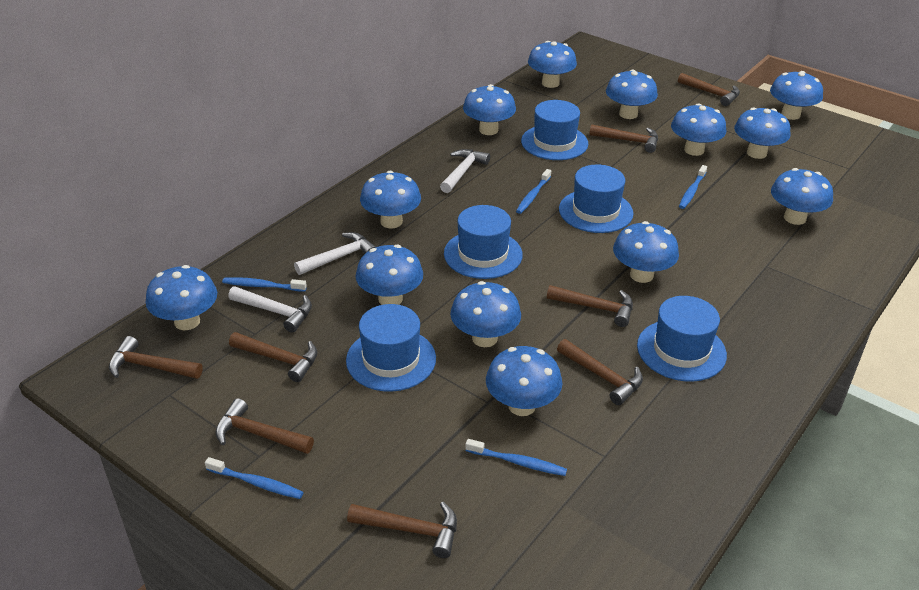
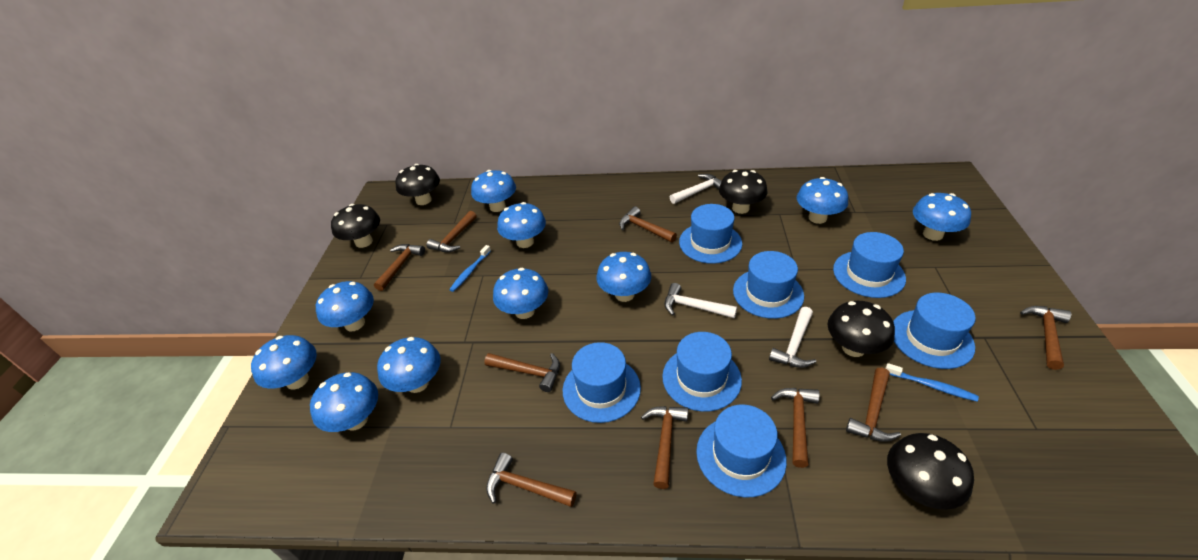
black mushroom: none = 0 -> [331,204,380,248] [395,164,440,205] [719,170,768,214] [828,301,895,357] [887,433,974,510] = 5
blue hat: [346,304,436,392] [444,205,523,279] [521,100,588,160] [559,165,634,233] [637,296,727,382] = 5 -> [563,342,641,423] [662,332,742,412] [679,204,742,264] [696,404,787,497] [733,251,804,319] [833,232,906,298] [893,293,976,369] = 7
blue mushroom: [146,265,217,330] [356,245,423,305] [360,171,421,229] [450,281,521,347] [463,84,516,135] [486,346,562,416] [528,41,577,88] [606,70,658,119] [613,221,679,283] [671,103,726,156] [734,107,790,159] [770,71,823,120] [771,168,833,225] = 13 -> [251,335,317,390] [310,372,378,432] [316,281,374,331] [377,337,441,393] [471,170,516,212] [493,268,548,319] [497,202,546,248] [596,252,651,302] [797,177,848,224] [913,193,971,241] = 10
blue toothbrush: [205,457,304,499] [222,277,307,292] [465,439,567,476] [516,169,551,214] [679,165,707,209] = 5 -> [449,245,491,292] [885,363,979,402] = 2
brown hammer: [109,336,203,379] [215,398,314,454] [229,332,317,382] [347,502,457,558] [547,285,633,327] [557,339,643,405] [589,124,658,153] [678,73,740,106] = 8 -> [374,244,425,291] [426,211,477,252] [484,353,560,392] [486,452,576,507] [619,206,677,243] [641,406,688,489] [771,388,820,468] [846,368,901,442] [1020,306,1071,370] = 9

